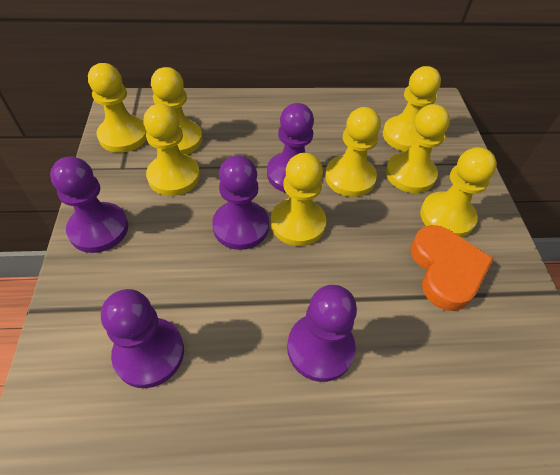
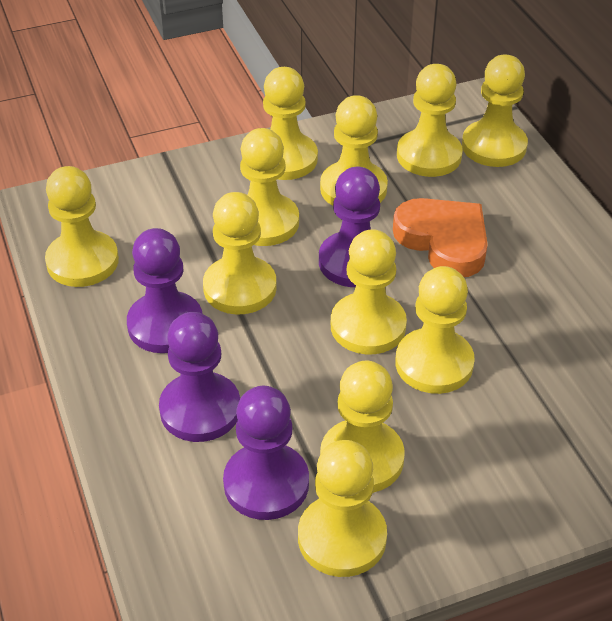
purple pawn: [50,157,128,253] [101,289,184,388] [212,155,269,250] [267,103,314,193] [287,285,357,382] = 5 -> [127,228,202,353] [159,312,240,442] [223,386,309,520] [319,167,380,287] = 4
yellow pawn: [88,63,147,153] [143,104,200,196] [151,67,202,155] [271,153,326,246] [325,107,381,197] [383,66,441,151] [386,104,450,193] [420,147,497,237] = 8 -> [45,166,119,287] [203,192,277,315] [240,128,299,246] [263,67,318,180] [298,440,387,577] [320,95,388,206] [320,360,405,493] [331,229,407,355] [395,266,475,394] [397,64,463,177] [462,55,528,167] = 11

